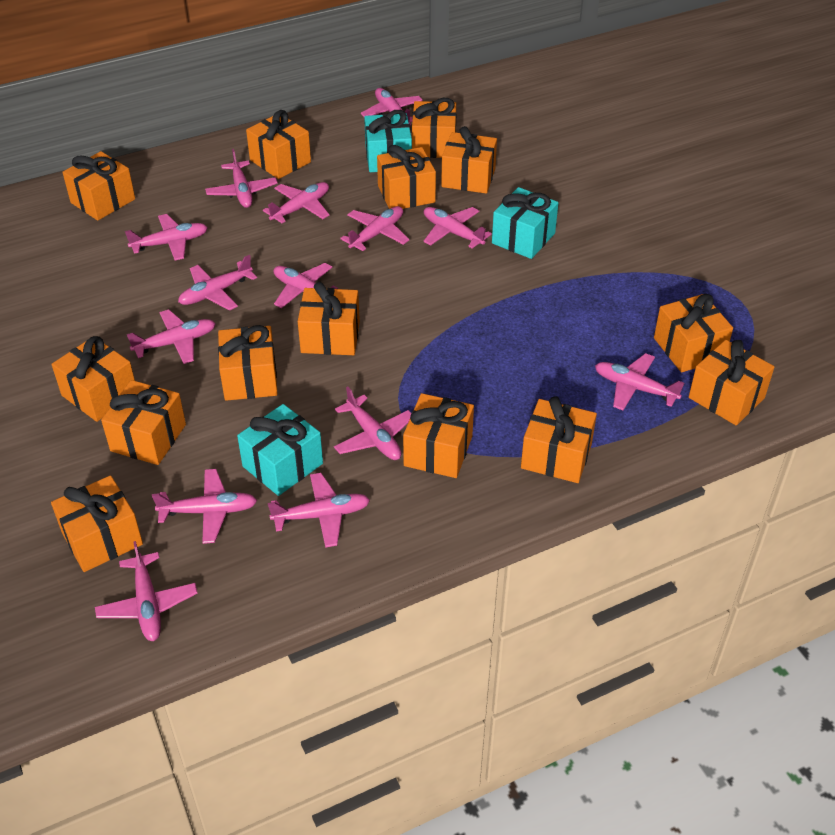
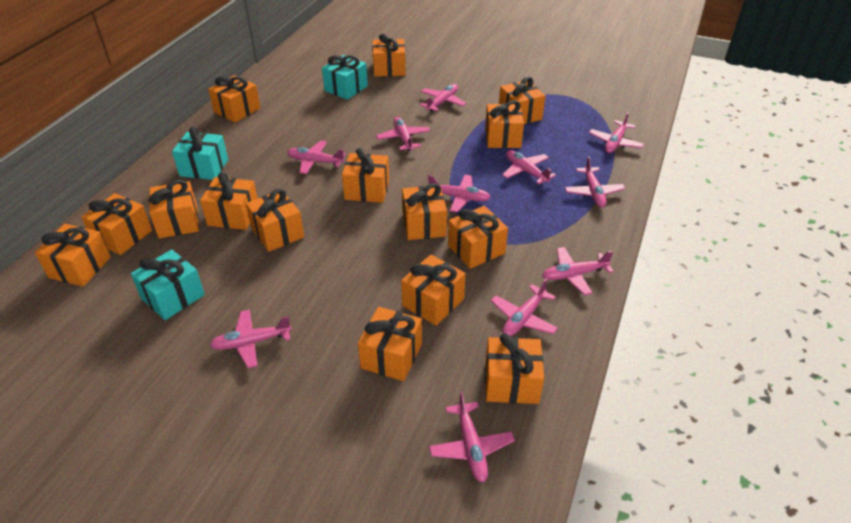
orange gift: [51,475,143,572] [52,336,135,422] [62,151,135,221] [101,380,186,465] [218,325,278,401] [246,110,311,179] [298,282,360,355] [377,145,436,209] [403,393,474,478] [412,98,456,158] [441,126,497,194] [521,396,597,483] [654,294,733,372] [689,340,774,426] = 14 -> [35,224,111,287] [81,193,152,255] [149,180,199,238] [200,172,258,230] [208,75,260,123] [246,189,304,252] [342,148,389,203] [358,307,422,381] [372,33,406,77] [401,255,466,326] [402,183,447,240] [448,206,508,269] [485,100,524,148] [485,333,544,404] [499,77,546,124] = 15
pink plane: [95,541,197,641] [125,214,208,261] [127,310,216,364] [152,469,257,544] [178,255,257,311] [205,149,278,208] [263,182,330,223] [268,473,370,548] [273,263,338,308] [334,387,411,460] [340,206,409,251] [361,88,423,125] [424,207,492,248] [595,353,684,410] = 14 -> [210,310,292,368] [287,141,346,174] [376,117,430,151] [420,84,467,112] [428,175,491,212] [429,392,515,482] [491,278,558,337] [502,150,556,184] [542,247,614,295] [565,157,625,208] [589,112,644,153] = 11

